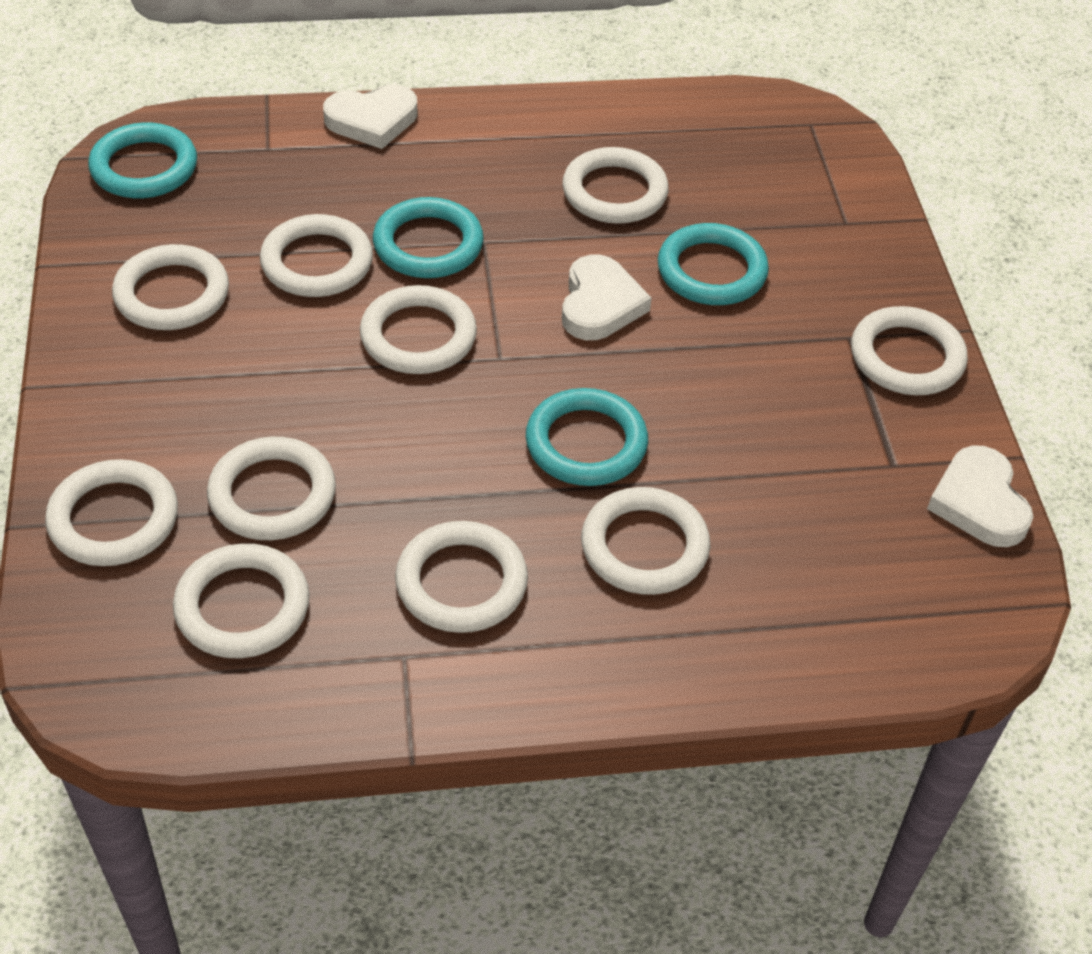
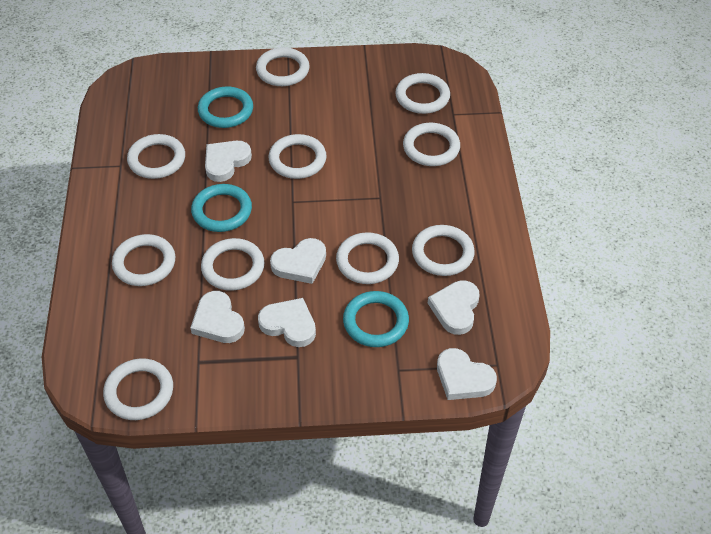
turquoise ring: [88,122,197,198] [373,197,484,278] [526,388,648,486] [658,223,769,305] = 4 -> [191,184,252,232] [198,86,253,128] [343,291,409,347] = 3
white heart: [323,84,418,149] [562,255,652,340] [927,445,1033,547] = 3 -> [190,291,245,343] [205,141,252,182] [258,298,316,347] [270,238,326,284] [428,280,479,335] [437,348,497,400] = 6

